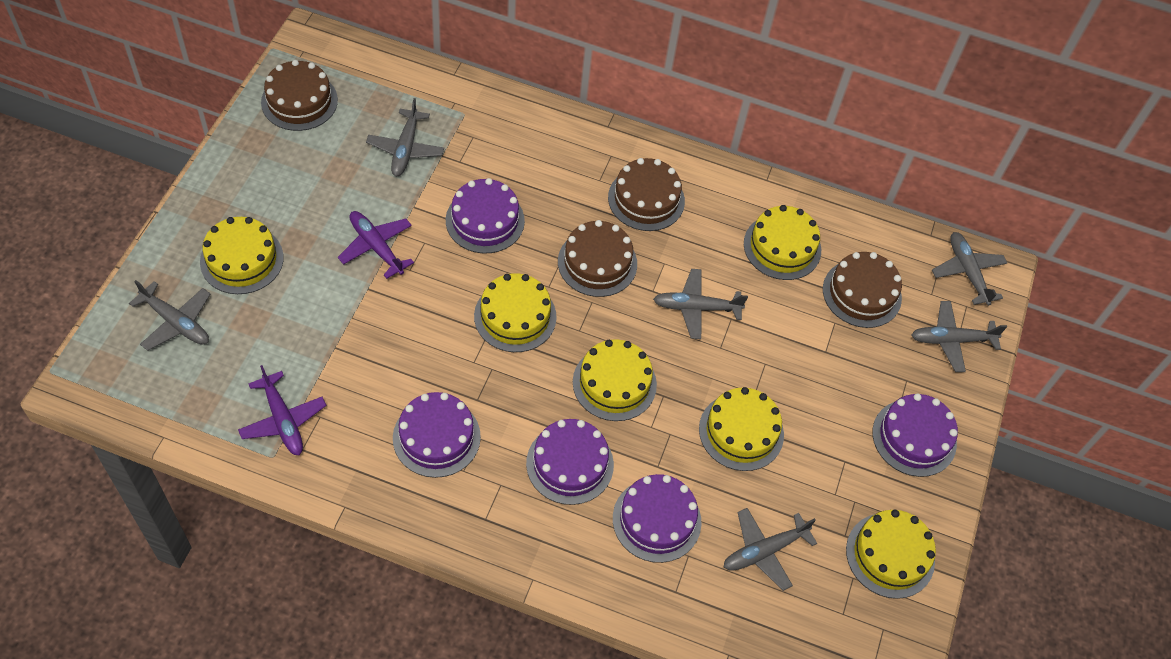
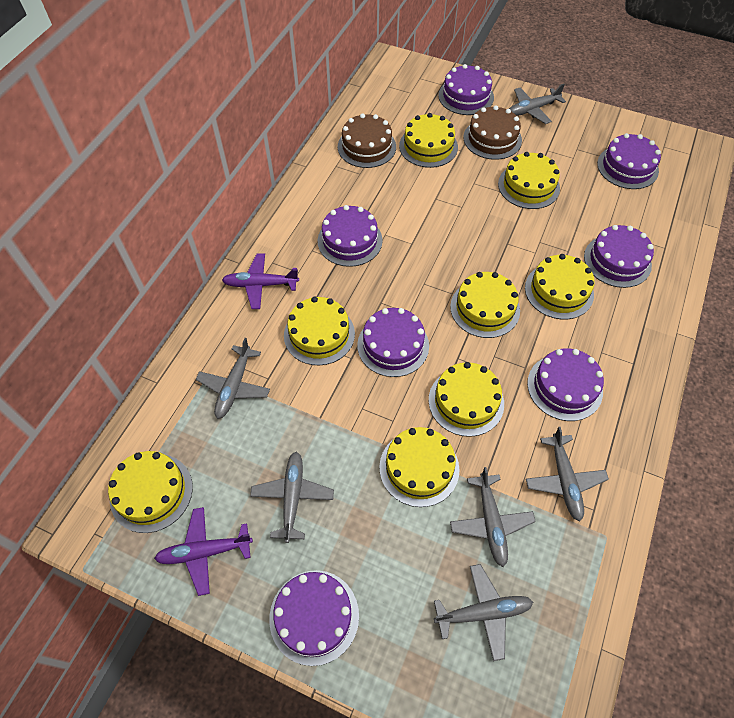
brown cake: [261,60,338,131] [558,220,637,297] [608,158,685,231] [823,252,902,328] = 4 -> [338,113,396,168] [463,105,522,160] = 2
purple cake: [393,392,481,478] [446,178,525,253] [526,419,614,505] [613,474,701,563] [872,393,958,477] = 5 -> [269,570,359,666] [318,205,383,267] [357,308,429,377] [438,64,494,115] [527,348,604,421] [584,225,654,288] [597,133,661,189] = 7
yellow cake: [200,217,284,294] [474,273,557,352] [573,339,657,421] [699,387,784,471] [744,205,821,280] [846,510,936,599] = 6 -> [108,451,193,533] [284,297,355,365] [379,427,459,507] [399,113,458,168] [429,362,504,437] [450,272,520,338] [498,152,560,209] [525,254,595,319] = 8

